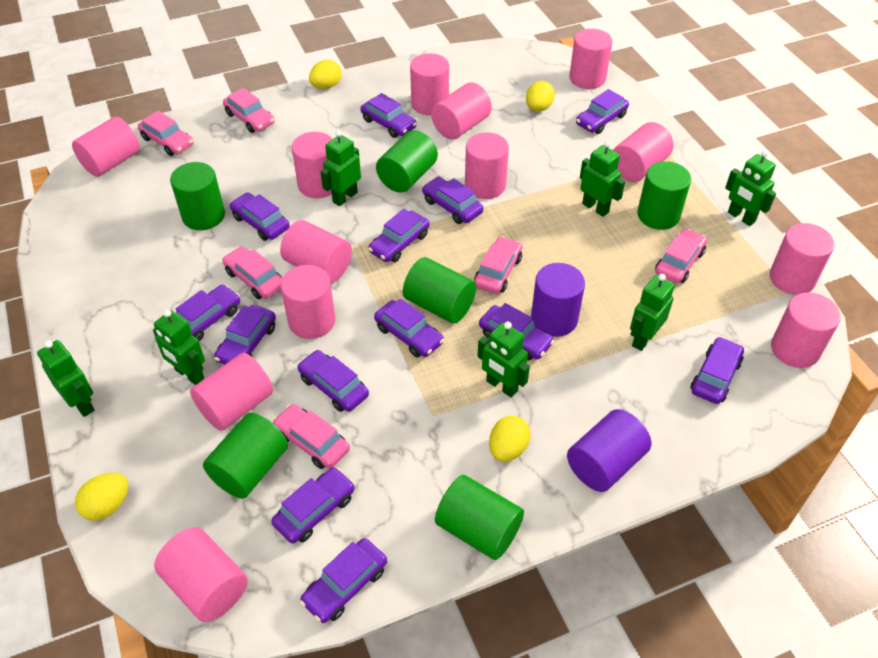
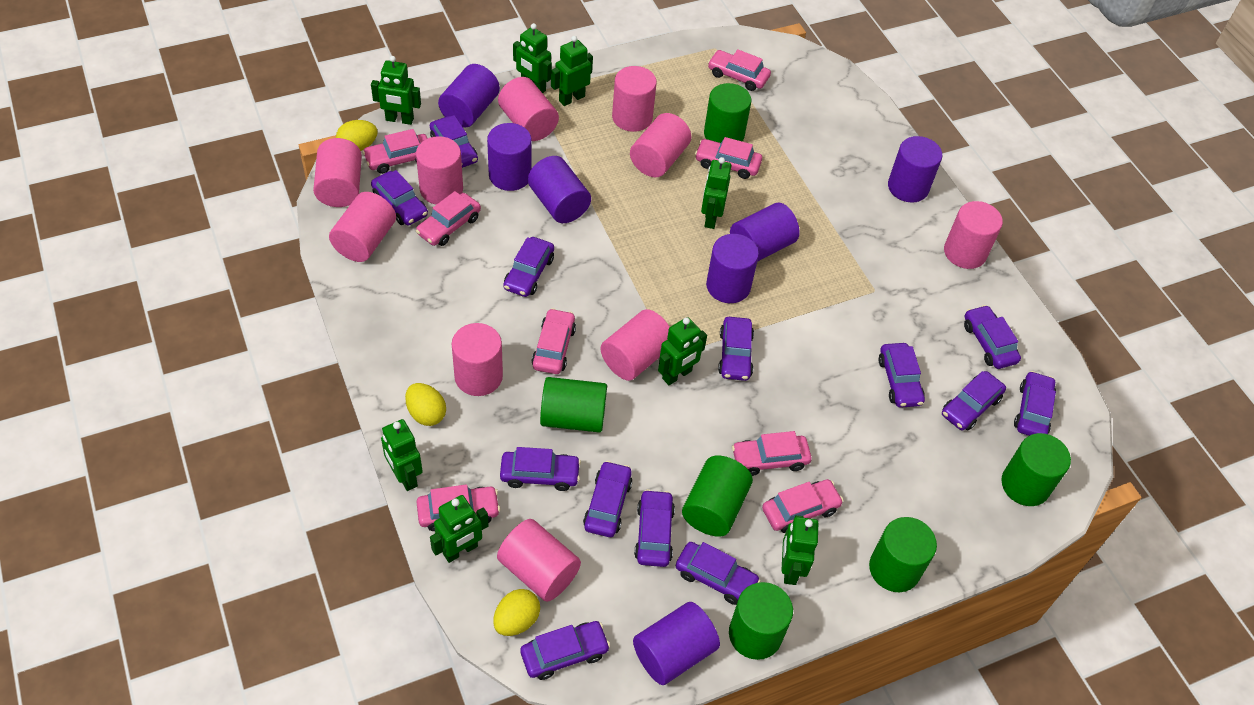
green robot: [37,340,94,417] [153,310,205,385] [321,130,361,206] [477,322,530,397] [580,141,625,217] [630,274,675,351] [725,150,776,226] = 7 -> [371,56,421,125] [381,419,423,491] [430,495,489,563] [513,23,552,93] [551,36,593,106] [658,317,707,385] [701,157,731,229] [781,515,818,585] = 8
pink car: [138,111,194,156] [222,246,282,299] [223,88,275,133] [272,404,350,469] [474,236,522,294] [655,229,707,283] = 6 -> [362,129,428,174] [416,191,481,246] [416,484,500,531] [531,308,576,374] [695,137,762,179] [708,49,771,91] [732,431,812,476] [762,479,844,533] = 8
pink cylinder: [72,117,140,177] [154,527,248,622] [190,353,273,431] [280,220,352,283] [281,265,335,339] [292,132,332,198] [410,53,449,115] [431,83,492,140] [465,132,509,199] [569,29,612,89] [613,122,674,182] [770,223,834,295] [771,293,841,368] = 13 -> [313,138,362,207] [329,192,396,262] [416,136,463,205] [452,323,503,396] [497,519,581,602] [498,77,559,141] [601,309,670,381] [612,66,657,132] [630,113,691,178] [944,201,1003,269] = 10
purple cylinder: [531,263,585,337] [567,409,652,492] = 2 -> [438,64,500,128] [487,123,532,191] [528,156,591,223] [633,602,720,685] [706,234,759,303] [730,203,800,262] [888,136,942,203] = 7
yellow egg: [75,473,128,521] [309,60,342,89] [489,416,531,462] [526,81,555,112] = 4 -> [336,120,378,151] [405,383,446,426] [493,589,540,636] = 3

